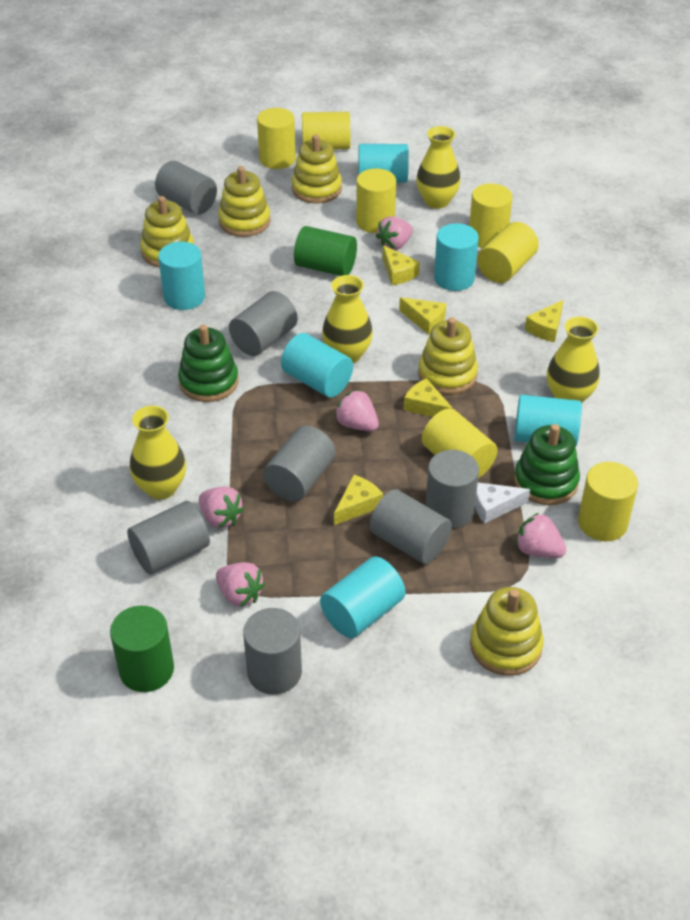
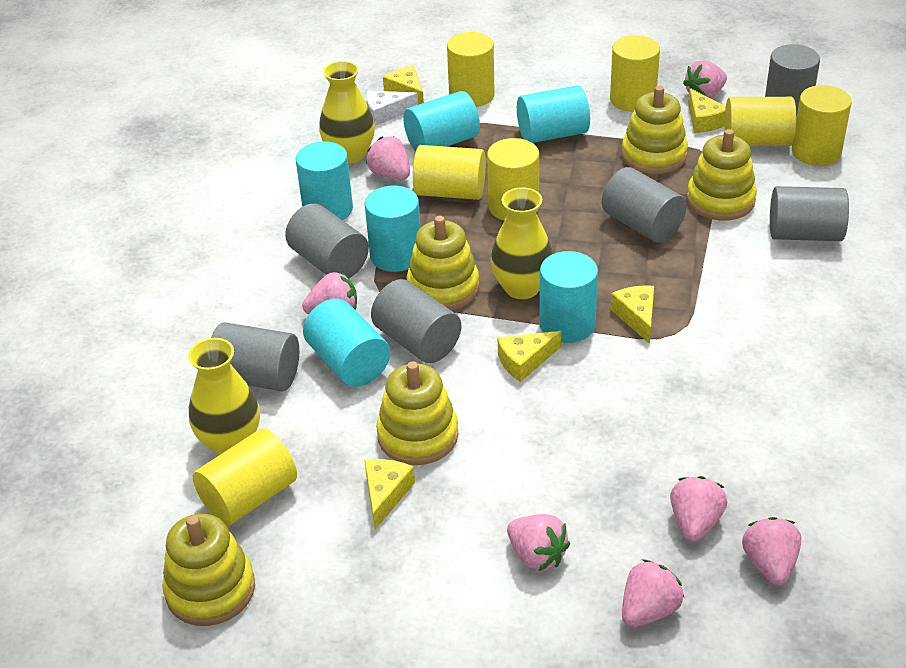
green cylinder: [110,606,174,692] [294,226,357,276] = 2 -> none = 0
green stacking toy: [178,325,239,402] [514,424,580,505] = 2 -> none = 0
grey cylinder: [127,501,210,574] [155,161,217,215] [229,291,298,356] [243,608,302,695] [263,425,336,502] [370,489,452,564] [426,450,479,529] = 7 -> [211,322,299,392] [285,203,369,278] [371,279,461,363] [602,167,686,243] [765,44,820,118] [770,186,849,241] = 6
pink strawberry: [199,486,244,528] [216,562,265,607] [335,389,379,432] [376,216,413,251] [516,513,566,558] = 5 -> [302,272,357,314] [366,136,410,180] [507,514,570,571] [622,559,684,628] [670,476,727,542] [683,61,727,98] [742,517,801,586] = 7
yellow vase: [130,406,186,500] [322,275,373,363] [416,126,461,209] [547,317,600,403] = 4 -> [188,338,260,455] [319,61,375,163] [490,187,553,299] = 3

